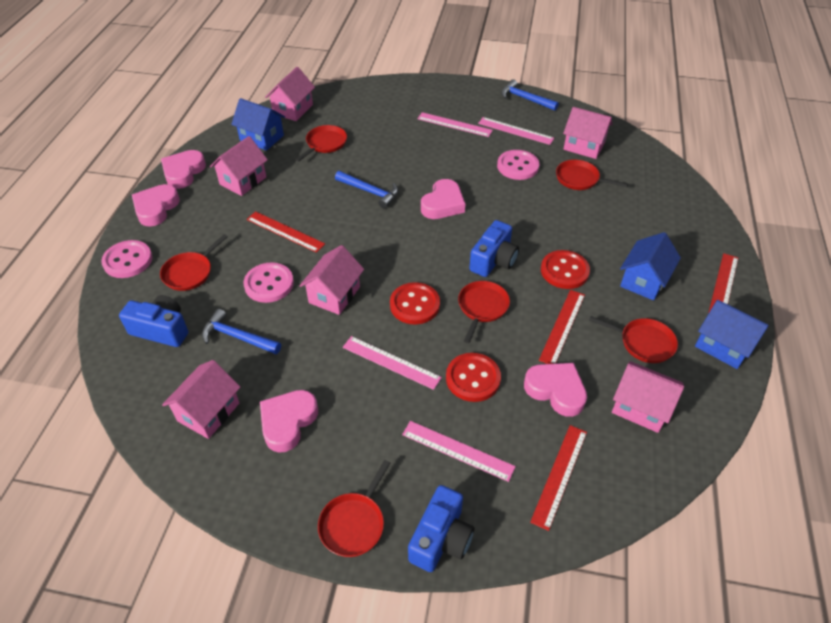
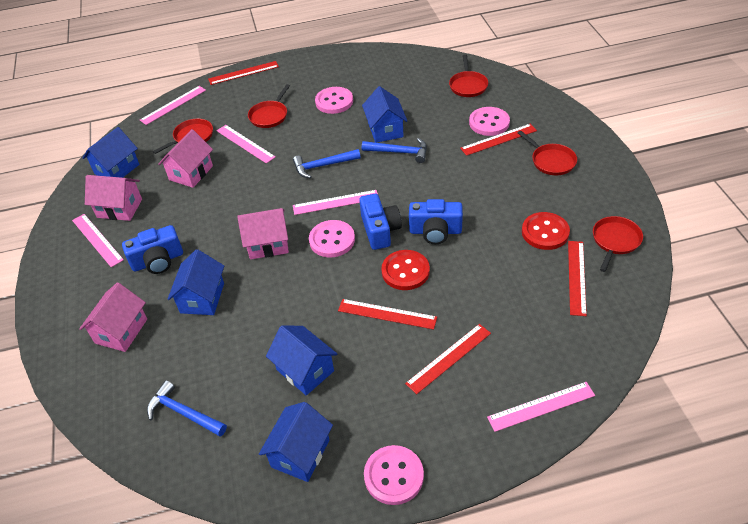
blue house: [231,98,285,151] [620,232,681,301] [695,300,769,369] = 3 -> [83,127,139,178] [167,249,224,315] [259,402,333,482] [266,325,337,395] [362,86,407,143] = 5
pink button: [101,240,152,278] [243,263,294,303] [497,150,539,180] = 3 -> [309,220,355,257] [315,87,353,114] [364,445,424,505] [469,107,510,136] = 4
pink heart: [132,184,180,227] [161,150,206,189] [260,390,318,452] [421,179,465,219] [524,363,587,417] = 5 -> none = 0
pink house: [162,360,240,439] [210,136,268,196] [265,67,315,121] [300,245,364,315] [563,107,613,159] [612,361,684,433] = 6 -> [79,282,147,352] [85,175,142,221] [158,129,213,188] [237,208,289,259] = 4
pink ruler: [343,336,442,390] [402,421,516,482] [417,112,493,137] [478,117,554,145] = 4 -> [72,214,124,267] [140,86,206,125] [217,125,276,163] [293,190,378,215] [487,382,595,432] = 5
red button: [390,282,440,325] [446,353,501,402] [541,250,590,289] = 3 -> [381,250,430,290] [522,212,570,250] = 2
red pan: [160,234,228,291] [295,125,347,162] [318,460,390,557] [458,281,510,343] [556,160,628,190] [589,316,678,363] = 6 -> [153,118,213,154] [248,84,290,128] [449,54,488,97] [518,131,577,175] [593,216,643,272] = 5
red ruler: [246,211,325,253] [530,425,587,531] [539,290,585,364] [708,253,738,314] = 4 -> [208,61,279,85] [338,299,437,330] [405,324,491,394] [460,124,537,156] [568,241,587,316] = 5

